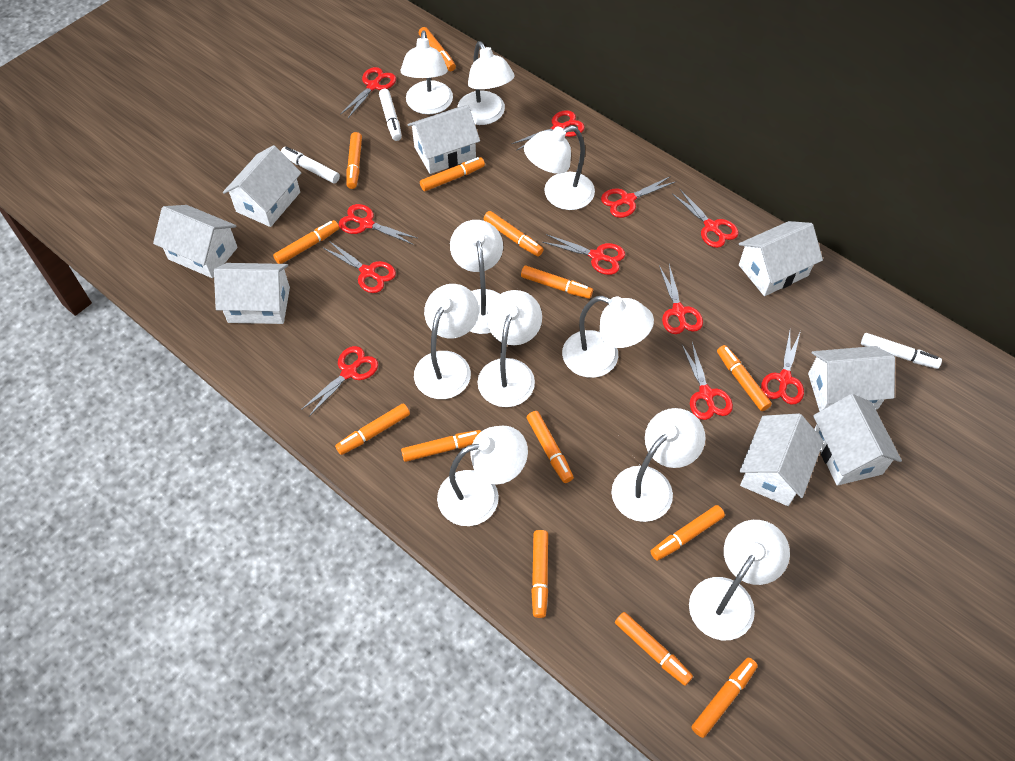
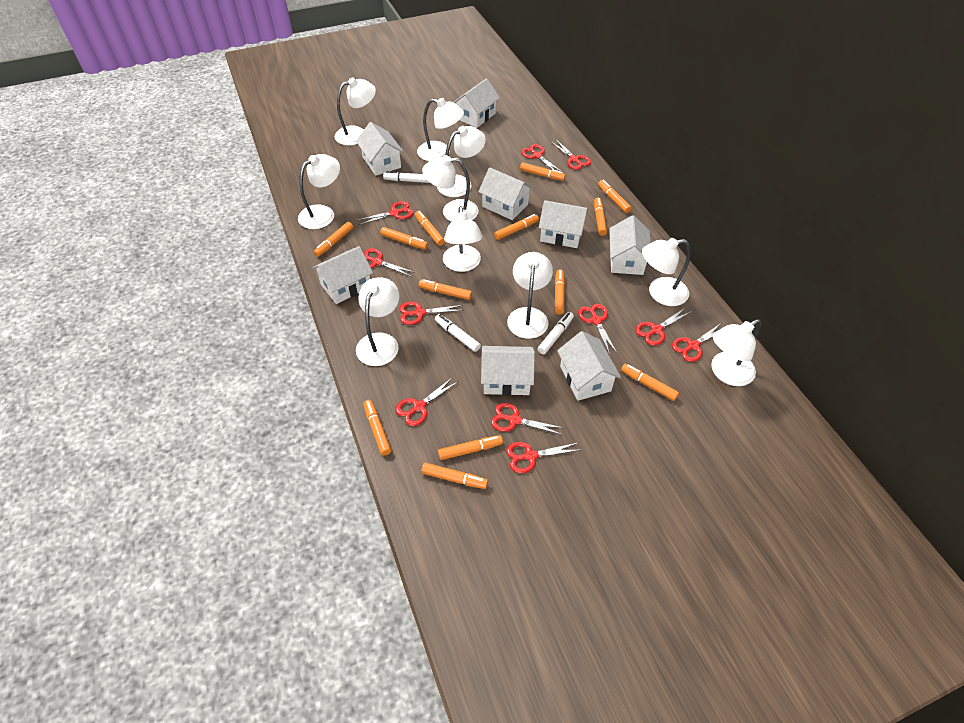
orange marker: [273,220,339,264] [335,403,410,455] [347,132,362,189] [401,430,481,462] [419,27,456,71] [420,157,485,191] [484,211,544,257] [521,266,593,299] [527,411,574,483] [531,530,548,618] [615,612,693,686] [650,505,725,561] [691,658,758,738] [717,345,772,411] = 14 -> [314,222,353,257] [363,400,391,456] [380,227,428,249] [415,211,445,246] [419,279,472,300] [421,463,488,489] [438,435,503,460] [494,214,539,240] [520,162,566,181] [555,269,565,314] [594,198,607,236] [598,180,632,213] [621,364,679,401] = 13

